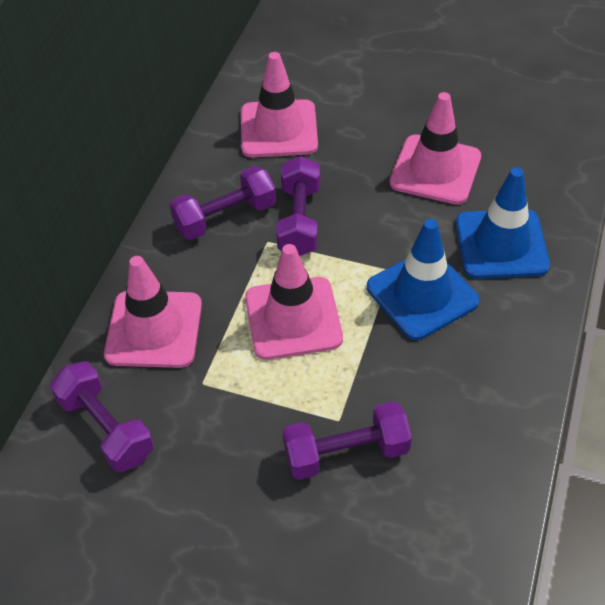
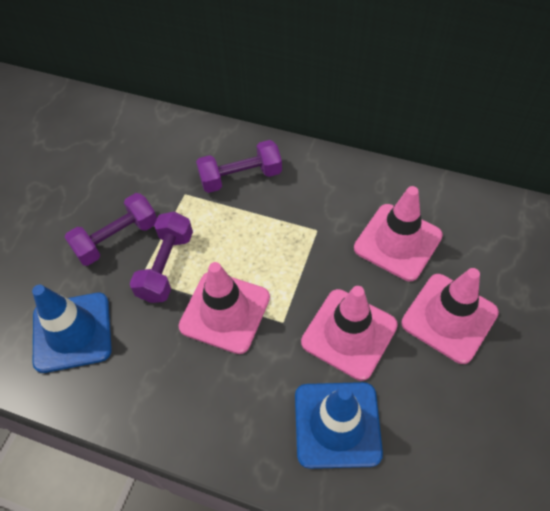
purple dumbbell: [50,361,154,472] [169,166,276,240] [276,156,320,256] [283,401,412,480] = 4 -> [64,193,157,266] [130,212,193,303] [196,140,282,193] = 3

